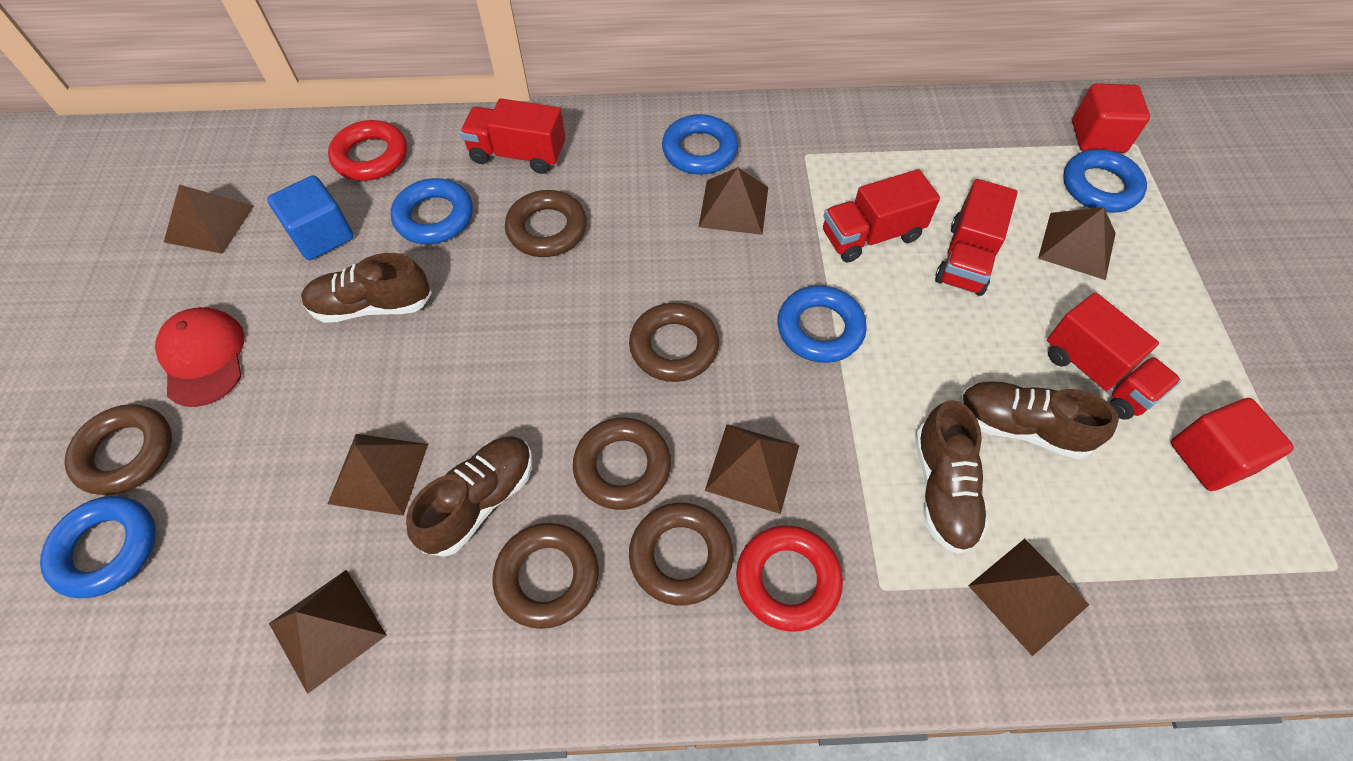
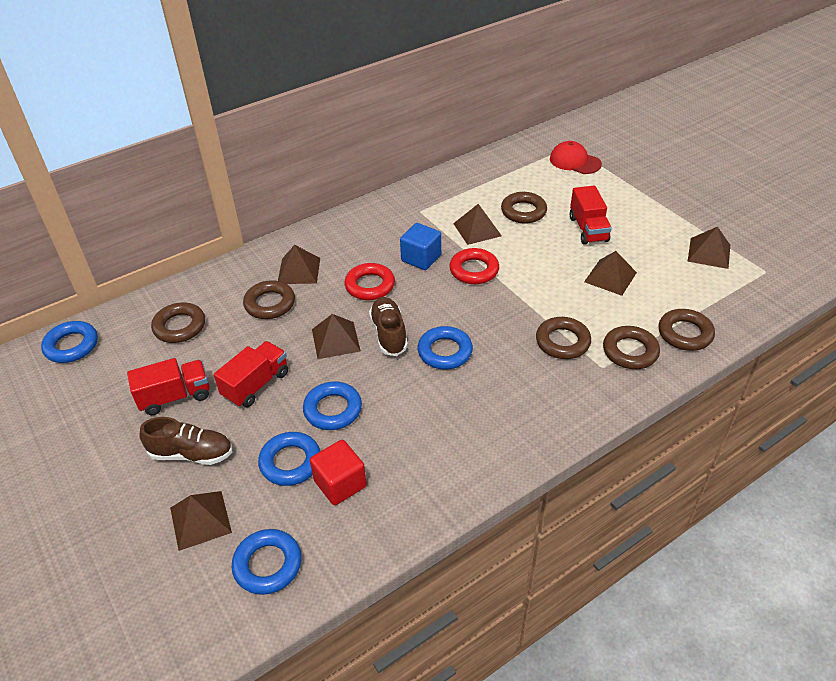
brown pyramid: [164,185,254,254] [269,570,387,694] [328,434,428,516] [699,167,768,235] [705,424,799,514] [968,539,1089,656] [1038,207,1116,280] = 7 -> [170,491,232,551] [278,245,320,284] [312,314,361,359] [453,204,502,245] [584,251,637,296] [687,227,730,269] = 6
brown shoe: [301,253,432,323] [406,436,532,557] [915,400,989,554] [959,381,1119,459] = 4 -> [140,417,232,465] [369,297,408,356] = 2
red cube: [1072,83,1150,153] [1171,398,1294,491] = 2 -> [310,440,367,505] = 1
red truck: [460,99,566,174] [823,169,940,263] [935,179,1018,296] [1047,292,1181,420] = 4 -> [127,358,210,415] [214,341,288,407] [570,186,612,245] = 3

